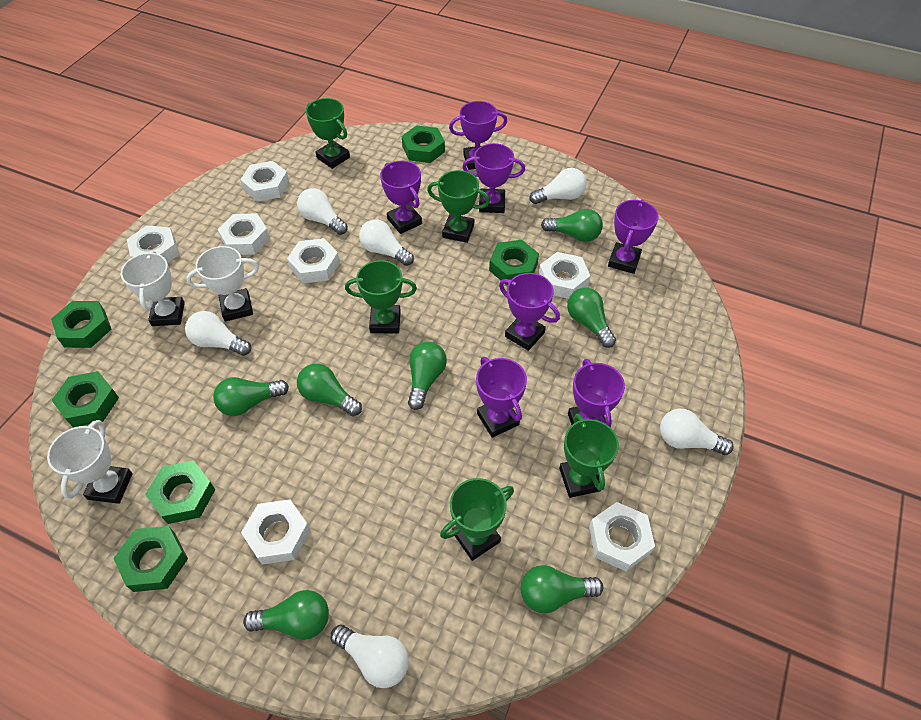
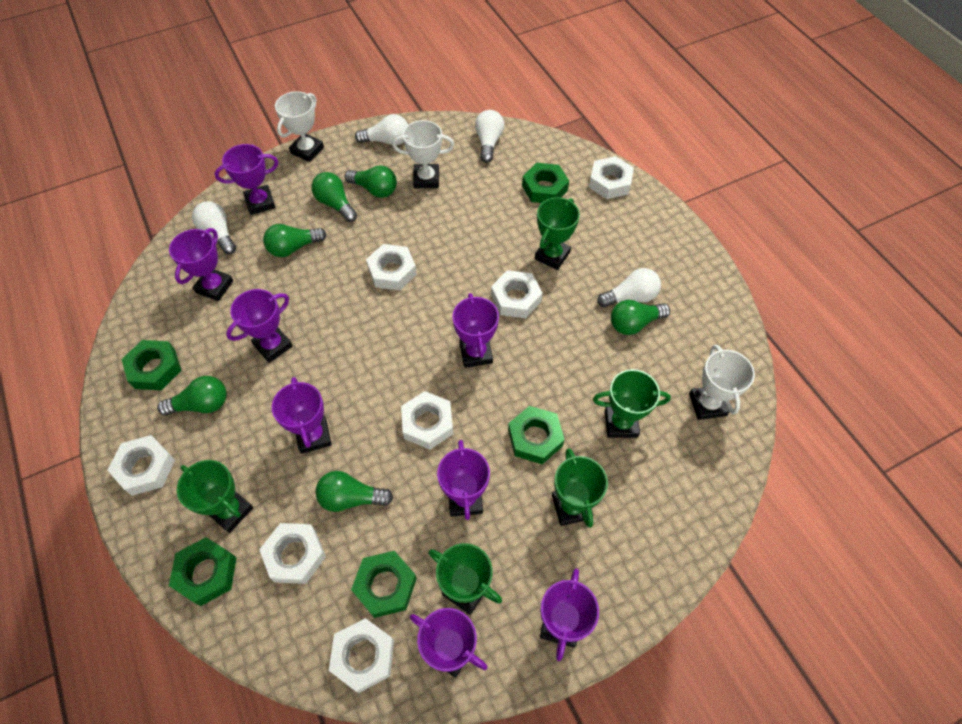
green light bulb: [213,377,289,416] [243,590,329,640] [297,364,362,416] [408,342,447,410] [520,565,603,613] [541,209,603,242] [567,288,616,348] = 7 -> [157,376,227,416] [263,224,326,257] [311,172,357,222] [316,471,393,512] [345,165,397,198] [611,300,670,335] = 6
green nut: [51,301,111,348] [51,371,119,427] [113,526,188,592] [145,461,216,524] [402,125,445,163] [489,240,539,285] = 6 -> [122,340,182,391] [169,537,237,606] [351,551,417,618] [508,406,565,464] [522,163,569,203] = 5
purple trophy: [380,161,422,234] [449,101,507,170] [462,143,525,213] [476,357,527,438] [499,273,560,351] [568,359,625,427] [608,200,659,274] = 7 -> [169,228,233,301] [215,144,278,215] [226,289,293,363] [272,377,332,454] [410,608,488,678] [437,440,490,520] [452,293,499,368] [540,568,599,661] = 8
white light bulb: [185,311,251,356] [297,188,348,235] [331,625,409,688] [359,219,414,266] [529,168,587,204] [660,409,734,455] = 6 -> [192,201,236,254] [355,114,408,145] [475,110,504,163] [597,268,661,307] = 4

